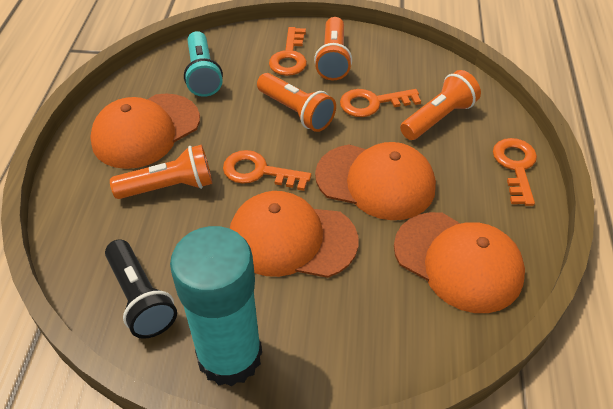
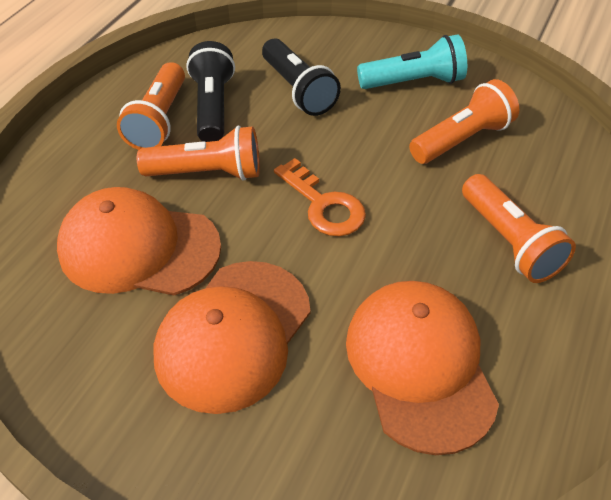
black flashlight: [105,240,177,339] = 1 -> [186,41,235,142] [262,38,341,116] = 2
orange cap: [90,94,200,169] [230,191,358,278] [315,142,436,220] [394,212,525,313] = 4 -> [57,187,221,295] [154,261,311,414] [346,281,499,455] = 3
orange key: [223,150,311,191] [269,27,307,76] [340,89,421,117] [493,138,537,206] = 4 -> [274,158,366,236] = 1
turquoise glue stick: [170,226,262,387] = 1 -> none = 0

